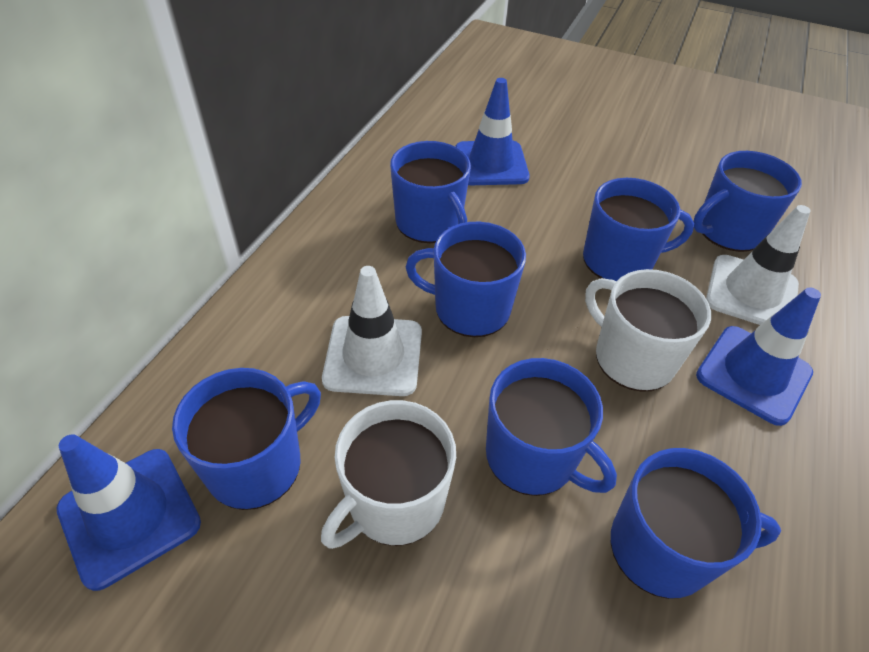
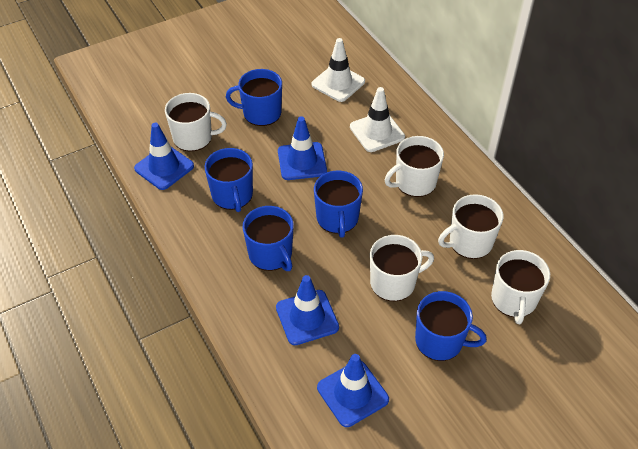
blue mug: [172,368,321,510] [390,141,471,243] [406,222,526,337] [486,358,617,496] [583,178,694,281] [611,448,781,599] [693,151,802,252] = 7 -> [204,148,253,212] [226,69,282,126] [243,206,294,271] [314,171,363,238] [415,291,487,361] = 5
blue traffic cone: [56,434,201,591] [455,78,530,185] [696,287,821,426] = 3 -> [134,123,194,190] [276,275,339,345] [278,116,327,180] [317,354,389,427] = 4
white mug: [321,400,456,549] [585,269,711,392] = 2 -> [165,93,227,151] [370,235,434,301] [385,136,444,197] [438,194,503,259] [491,250,550,324] = 5

